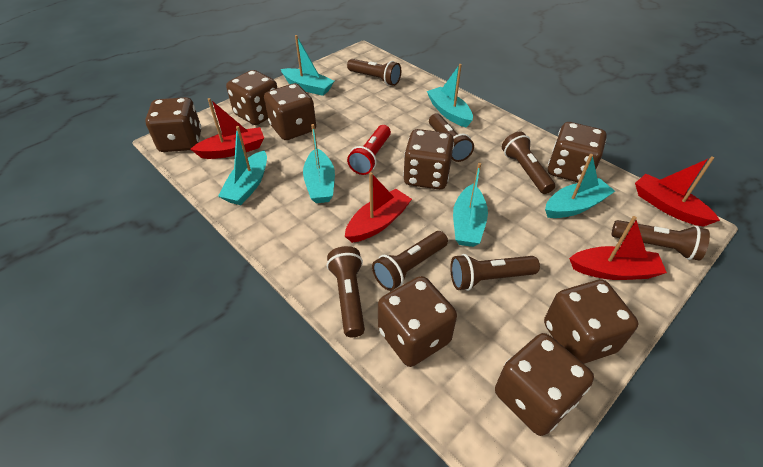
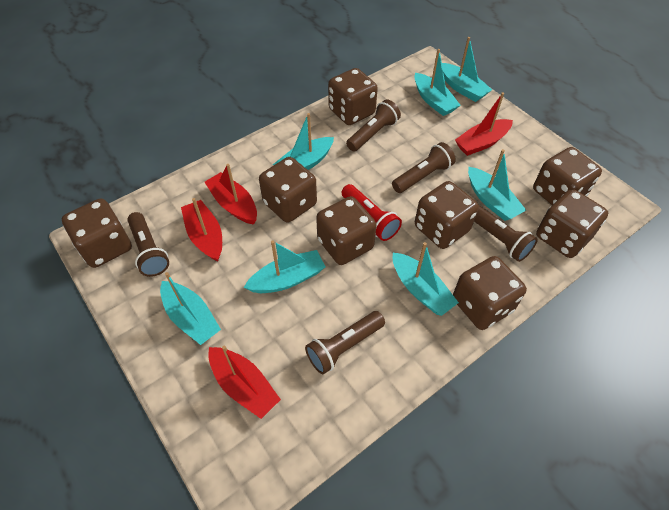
brown flashlight: [327,246,365,337] [347,59,401,86] [372,231,448,291] [429,114,474,162] [450,254,540,291] [502,131,555,194] [612,220,710,261] = 7 -> [127,212,169,277] [305,311,385,374] [346,99,401,151] [392,142,456,193] [474,205,538,262] = 5
turquoise boat: [218,126,267,205] [281,35,334,96] [303,124,335,203] [427,64,473,128] [453,163,488,247] [545,154,615,218] = 6 -> [160,272,221,345] [244,240,326,293] [273,113,334,170] [393,242,459,316] [414,49,461,116] [442,37,492,102] [468,149,526,221] = 7

